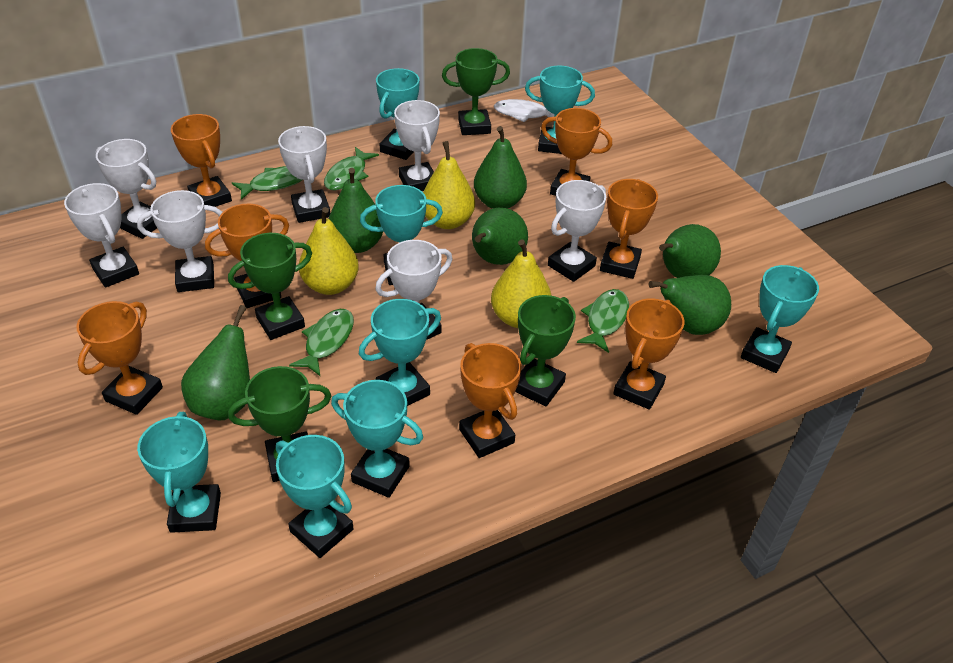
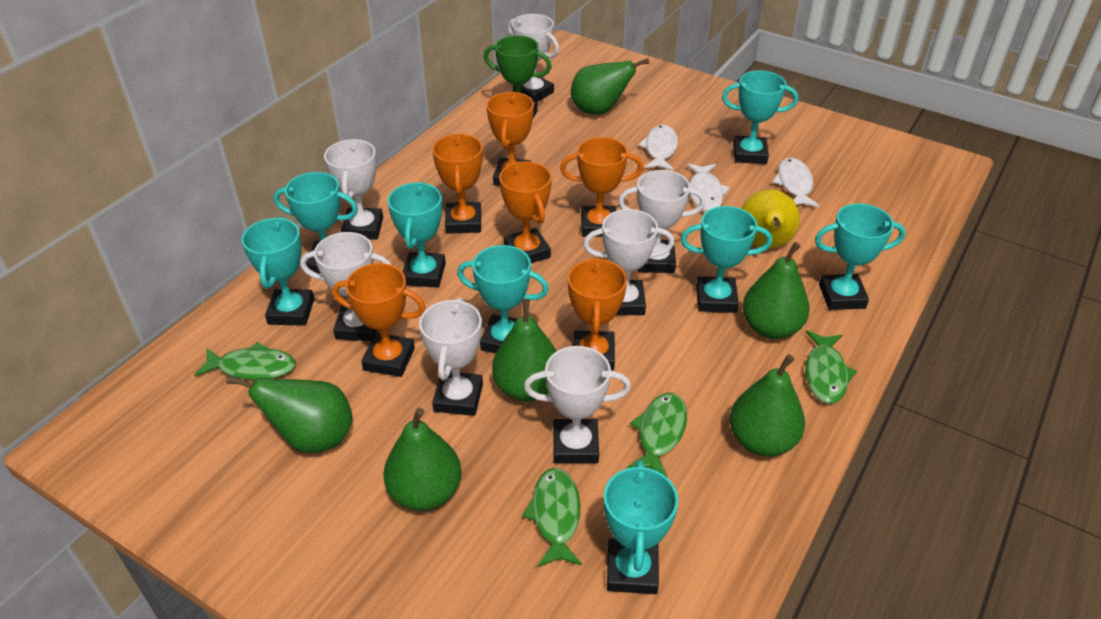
green trophy: [228,233,312,340] [228,366,332,482] [442,48,510,135] [515,295,576,407] = 4 -> [484,35,552,118] = 1
orange trophy: [76,301,163,415] [171,114,232,207] [205,203,289,308] [459,343,521,458] [541,108,612,196] [600,179,658,279] [613,298,685,410] = 7 -> [333,263,426,377] [432,134,483,234] [486,92,534,186] [499,161,552,263] [560,137,643,237] [568,257,627,370] = 6
white fish: [494,99,554,122] = 1 -> [638,124,678,171] [687,163,730,211] [772,157,819,207] = 3
yellow pear: [299,207,359,295] [423,141,475,229] [491,239,552,328] = 3 -> [741,190,800,249] = 1

